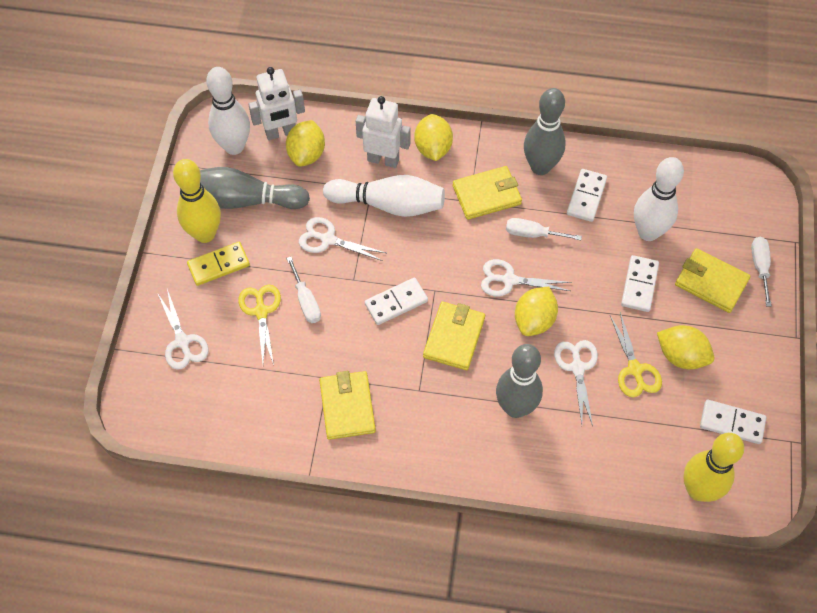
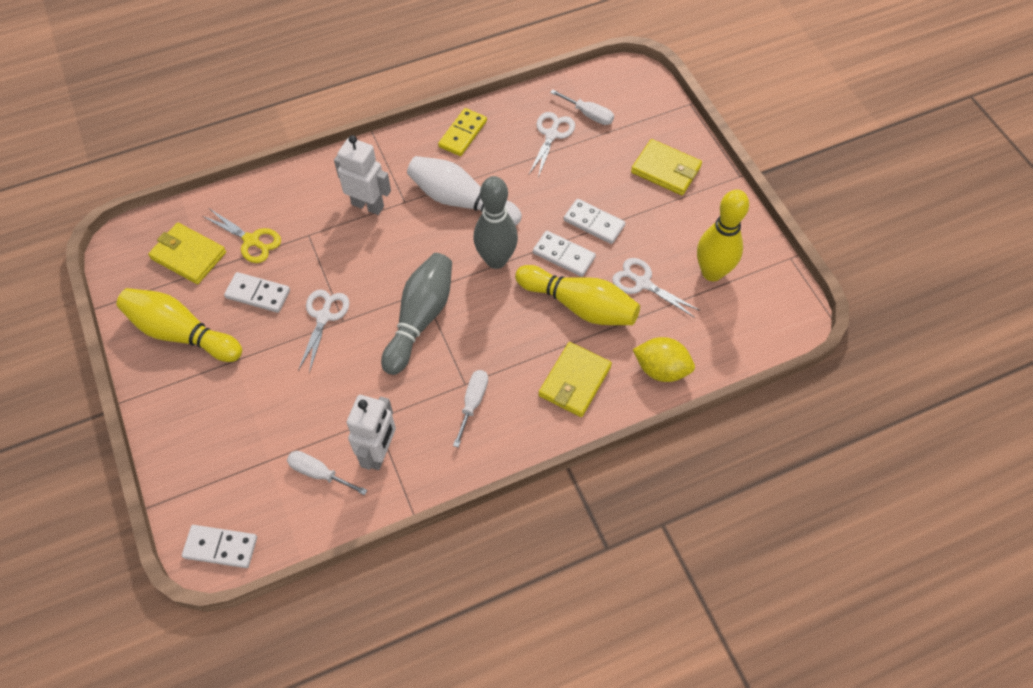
grey bowling pin: [200,167,310,209] [496,344,543,418] [524,88,566,175] = 3 -> [381,253,452,375] [473,176,518,269] = 2
white bowling pin: [206,67,250,155] [323,175,445,217] [634,157,684,241] = 3 -> [407,156,522,226] = 1
white scissors: [158,289,209,369] [299,217,386,261] [481,259,572,296] [554,340,598,426] = 4 -> [298,289,350,373] [529,112,575,178] [612,258,700,318] = 3
yellow bowling pin: [173,159,221,243] [683,433,744,502] = 2 -> [116,288,242,362] [515,265,640,325] [697,189,749,281] = 3
yellow lemon: [286,120,325,167] [414,114,453,161] [515,287,558,336] [657,325,714,369] = 4 -> [633,337,695,382] = 1
yellow scissors: [238,285,281,365] [610,312,662,397] = 2 -> [203,209,281,263] = 1
yellow wallet: [319,371,376,440] [423,302,485,370] [453,166,522,220] [675,248,751,313] = 4 -> [148,223,226,284] [539,342,612,417] [631,139,702,195] = 3

